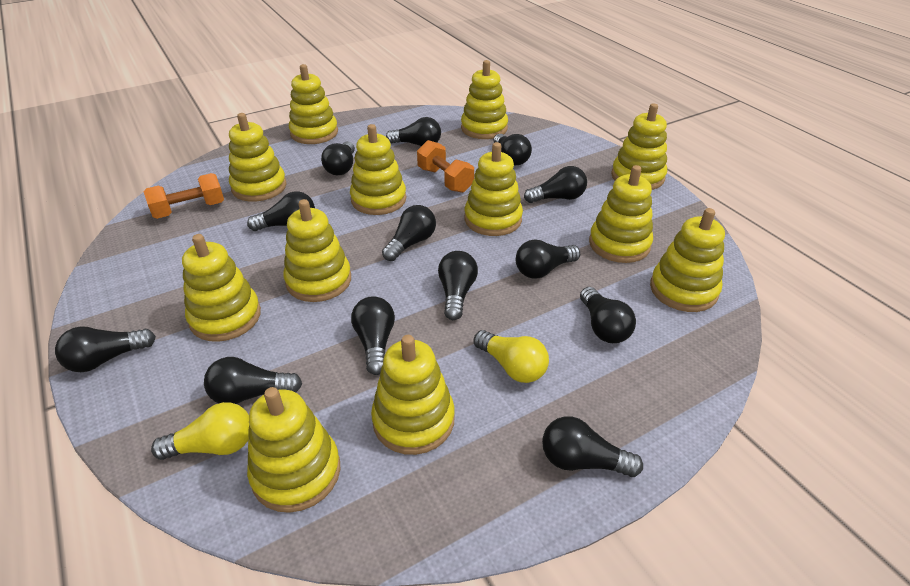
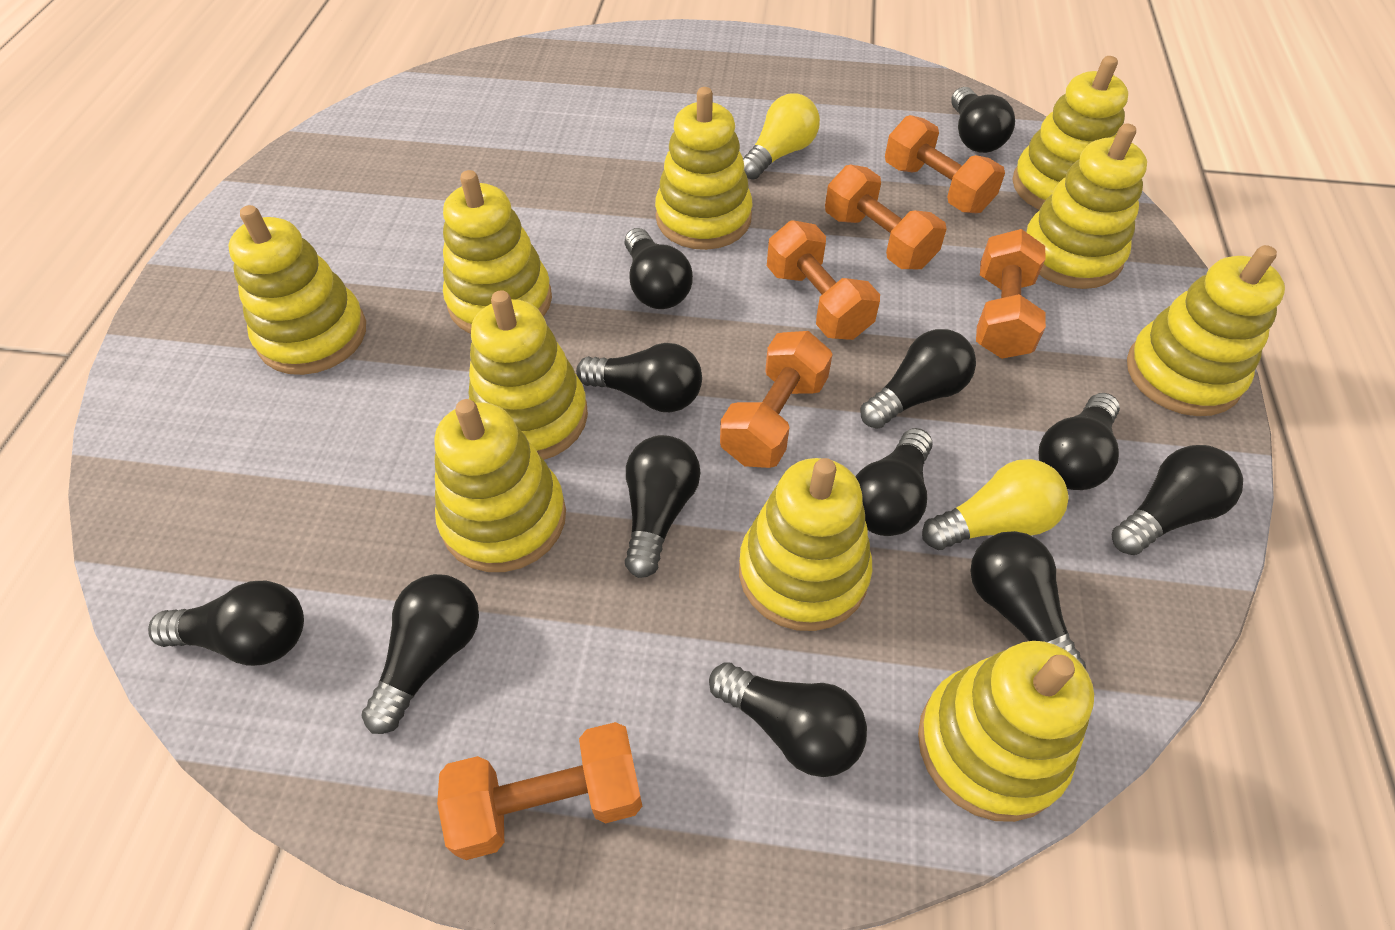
black light bulb: [55,326,156,372] [204,357,302,404] [247,191,315,231] [321,141,355,175] [351,296,395,375] [382,205,436,261] [386,117,441,146] [438,251,478,320] [494,134,532,165] [516,240,580,279] [524,166,587,203] [542,416,643,477] [580,287,636,343] = 13 -> [148,581,304,666] [361,574,479,734] [576,343,702,412] [625,228,693,309] [625,435,701,578] [709,662,867,777] [856,428,933,536] [860,329,976,429] [951,87,1015,153] [970,531,1086,669] [1039,393,1120,490] [1112,445,1243,555] = 12
orange dumbbell: [143,173,224,219] [417,140,474,193] = 2 -> [437,722,642,860] [720,331,833,468] [767,220,880,340] [825,164,946,269] [885,115,1005,213] [976,229,1046,359] = 6
yellow stacking toy: [182,234,261,342] [229,113,287,202] [247,387,340,513] [283,199,351,302] [289,64,338,144] [350,124,406,215] [371,335,455,455] [461,60,508,139] [464,142,523,236] [589,165,653,263] [611,103,667,190] [650,208,725,312] = 12 -> [228,205,366,375] [434,399,566,572] [443,170,552,334] [468,290,588,460] [655,87,753,250] [739,458,872,631] [918,641,1094,822] [1012,56,1128,210] [1026,124,1147,289] [1127,245,1285,416] = 10

